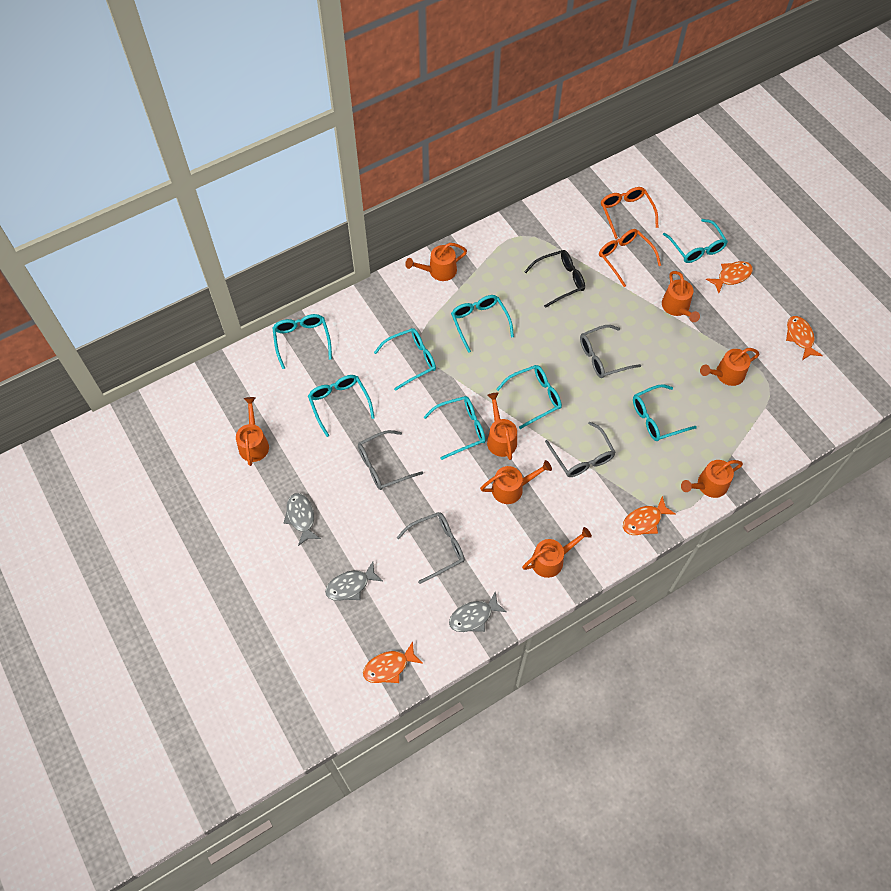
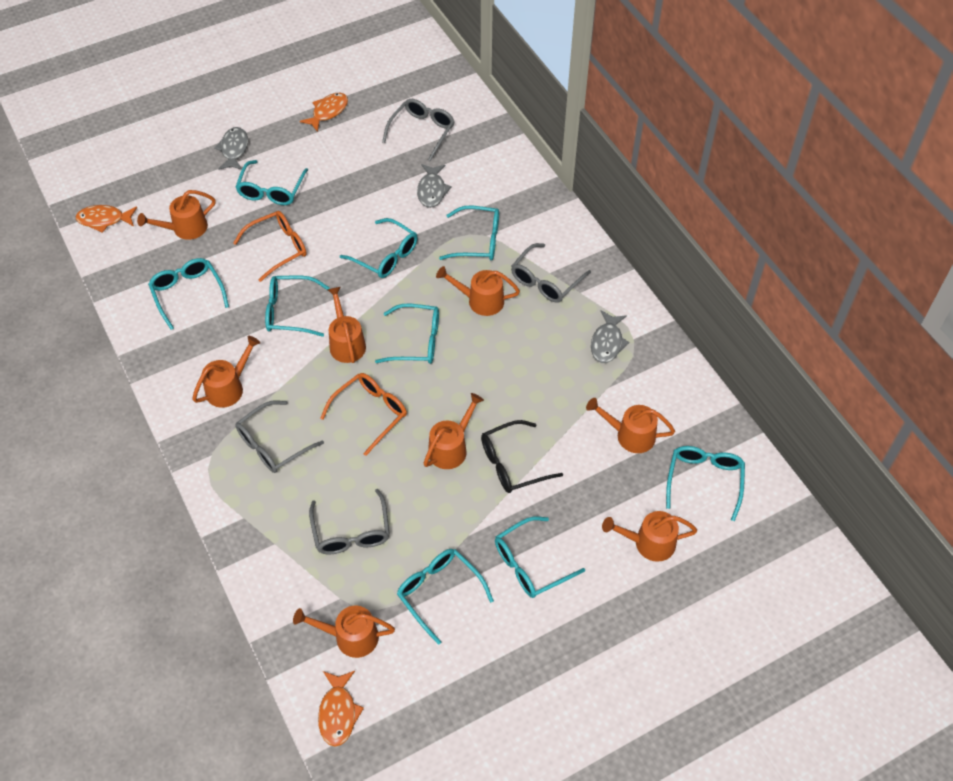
orange fish: [363,641,422,683] [623,496,676,535] [706,261,753,293] [786,316,823,360] = 4 -> [76,205,137,233] [300,93,348,132] [318,671,364,747] = 3
turquoise glasses: [272,314,332,369] [308,375,375,437] [374,328,436,391] [424,396,486,460] [451,295,514,353] [496,365,562,429] [633,384,697,441] [663,219,728,263] = 8 -> [148,258,229,330] [236,160,308,205] [265,275,330,337] [340,218,418,278] [375,304,439,364] [397,549,494,645] [439,206,499,260] [495,516,585,598] [666,446,745,521] = 9

